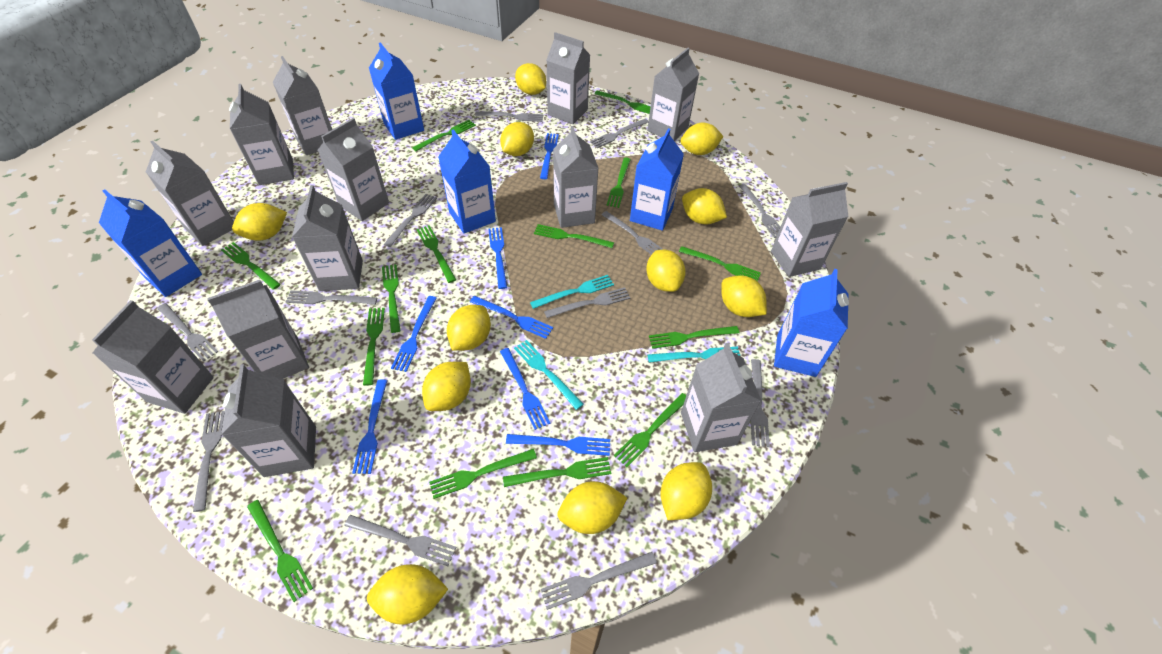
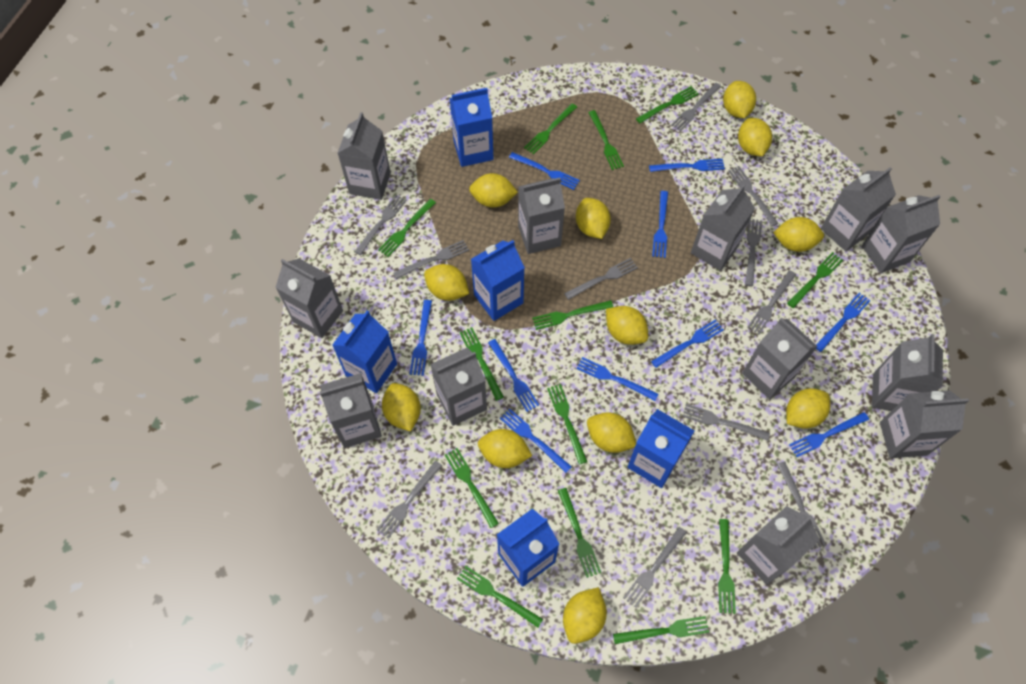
blue fork: [352,379,387,474] [391,296,437,372] [470,296,553,339] [488,227,507,289] [500,348,550,430] [506,434,610,456] [540,133,559,179] = 7 -> [410,300,432,376] [488,339,539,412] [500,409,572,473] [509,152,580,190] [576,357,658,401] [649,159,725,172] [651,320,724,368] [652,191,668,258] [789,412,869,457] [816,293,870,352] = 10
green fork: [221,242,281,290] [247,500,313,602] [363,308,385,385] [382,264,401,333] [412,120,476,151] [417,225,456,283] [429,449,537,499] [503,457,611,487] [534,224,614,248] [595,91,651,114] [606,158,631,208] [614,393,686,467] [649,326,740,349] [679,246,761,281] = 14 -> [378,199,436,257] [445,448,499,528] [457,565,543,628] [460,327,504,401] [524,103,577,154] [532,300,613,330] [547,384,587,465] [558,488,601,578] [588,110,624,170] [613,616,709,644] [636,86,699,123] [718,519,736,614] [787,252,843,308] = 13
grey carton: [92,300,214,414] [146,141,234,246] [207,280,309,379] [221,365,316,477] [229,84,294,185] [273,56,332,155] [292,185,363,291] [318,118,389,221] [547,32,590,124] [553,126,599,228] [647,48,699,141] [681,343,762,452] [771,182,849,277] = 13 -> [275,258,343,338] [320,373,382,448] [338,112,391,200] [430,348,487,426] [518,178,565,254] [691,184,755,271] [737,506,820,585] [742,318,818,399] [821,168,896,252] [862,195,941,273] [872,334,943,411] [880,390,969,458] = 12
grey fork: [157,303,219,362] [193,411,225,512] [286,290,377,305] [344,515,456,566] [384,194,437,247] [475,111,543,122] [541,552,657,610] [544,287,630,318] [590,119,649,148] [601,211,664,255] [739,184,780,238] [751,359,770,447] = 12 -> [355,195,407,255] [376,461,442,539] [393,240,469,279] [564,258,638,300] [623,527,687,608] [671,83,721,132] [682,404,770,441] [728,166,778,226] [745,219,762,286] [747,270,796,334] [777,462,826,550] = 11
turquoise fork: [514,340,584,410] [530,275,614,309] [647,347,740,363] = 3 -> none = 0

